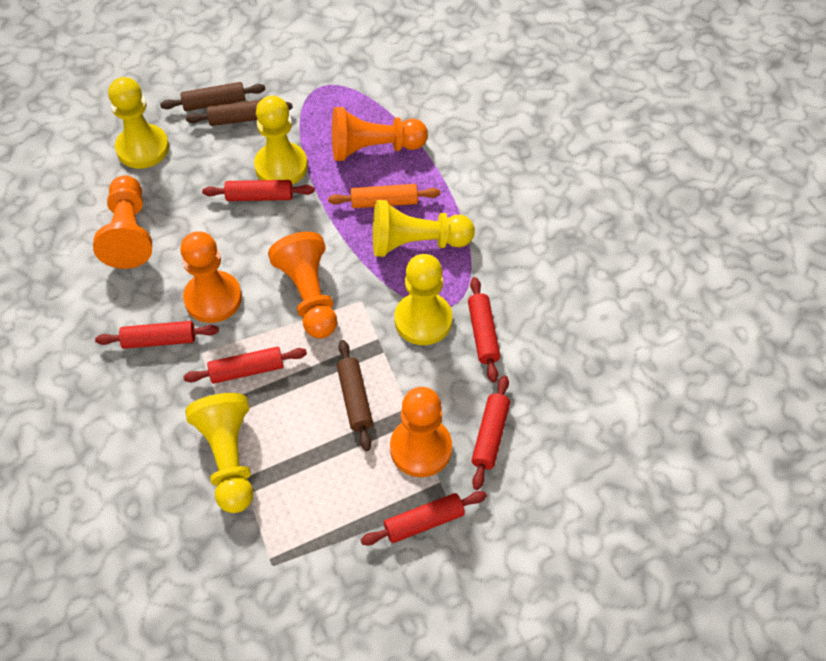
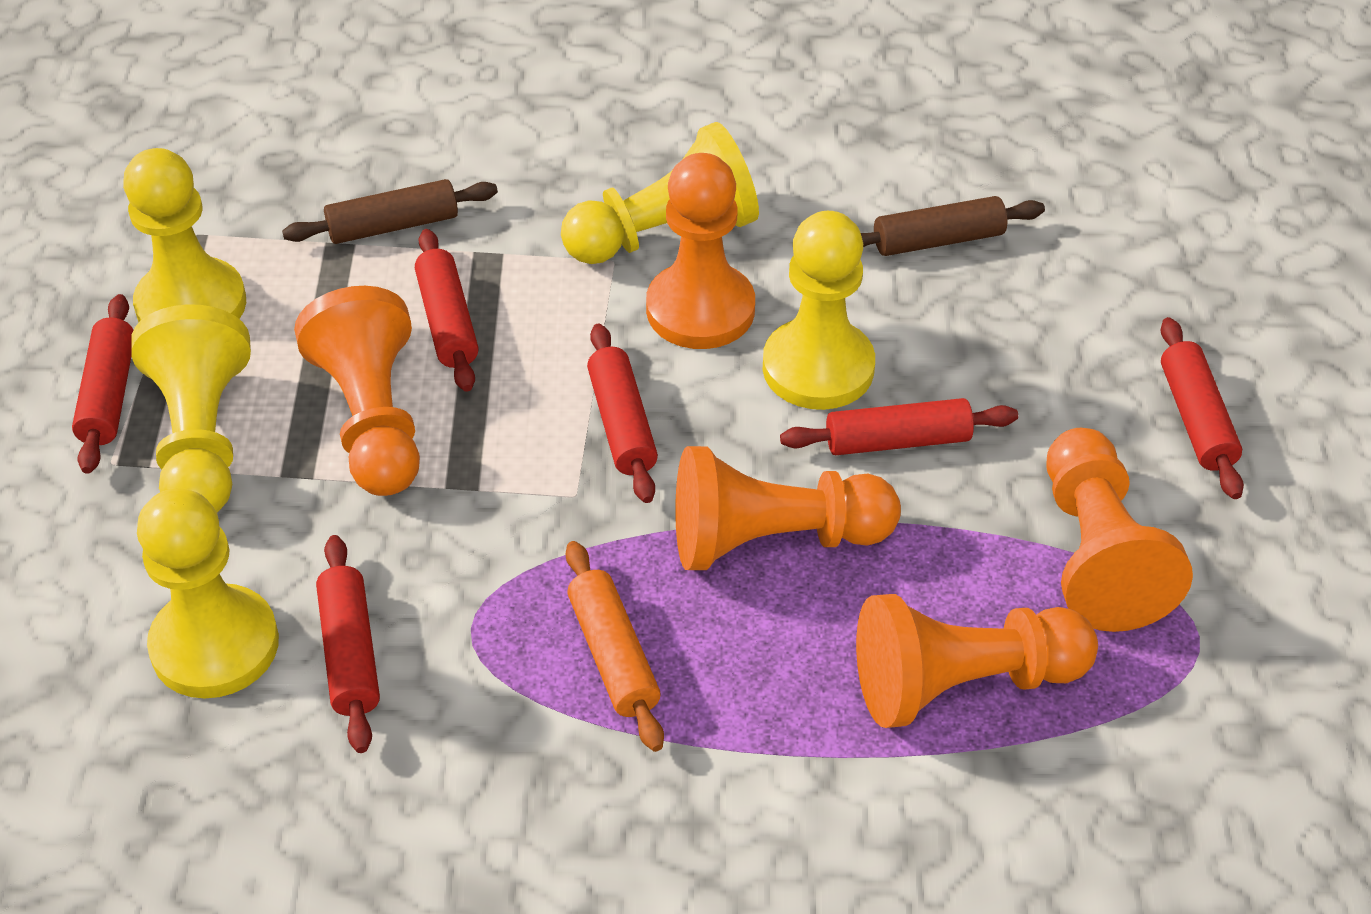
brown rolling pin: [160,82,266,111] [186,100,293,126] [337,340,373,451] = 3 -> [282,179,498,244] [861,196,1045,256] = 2

